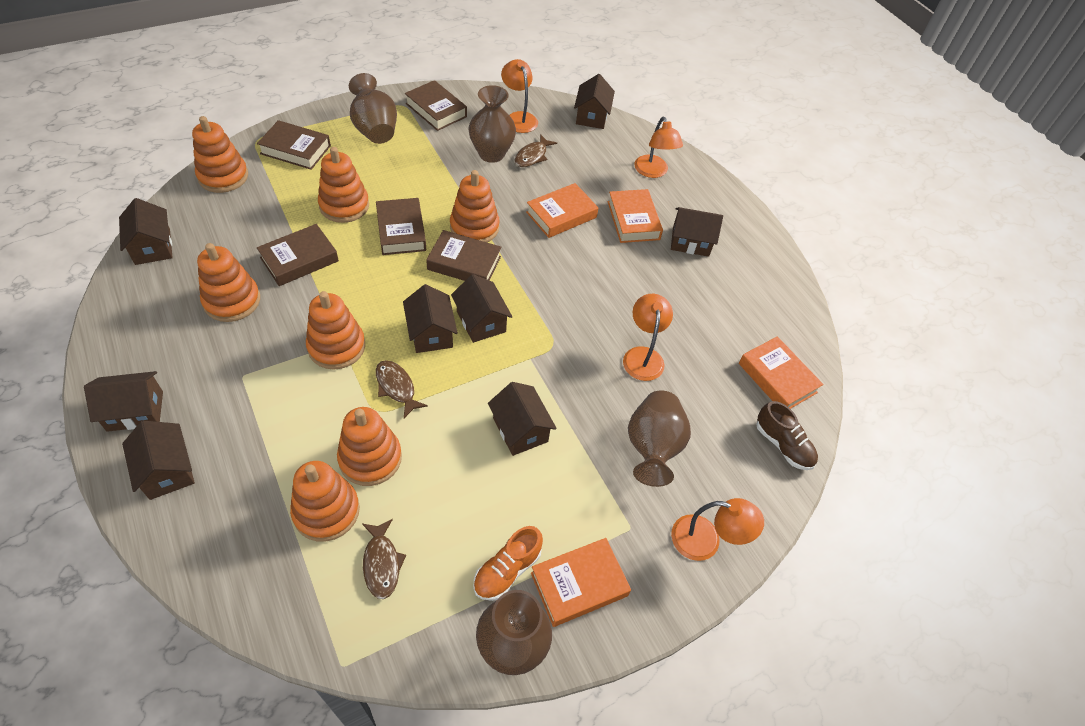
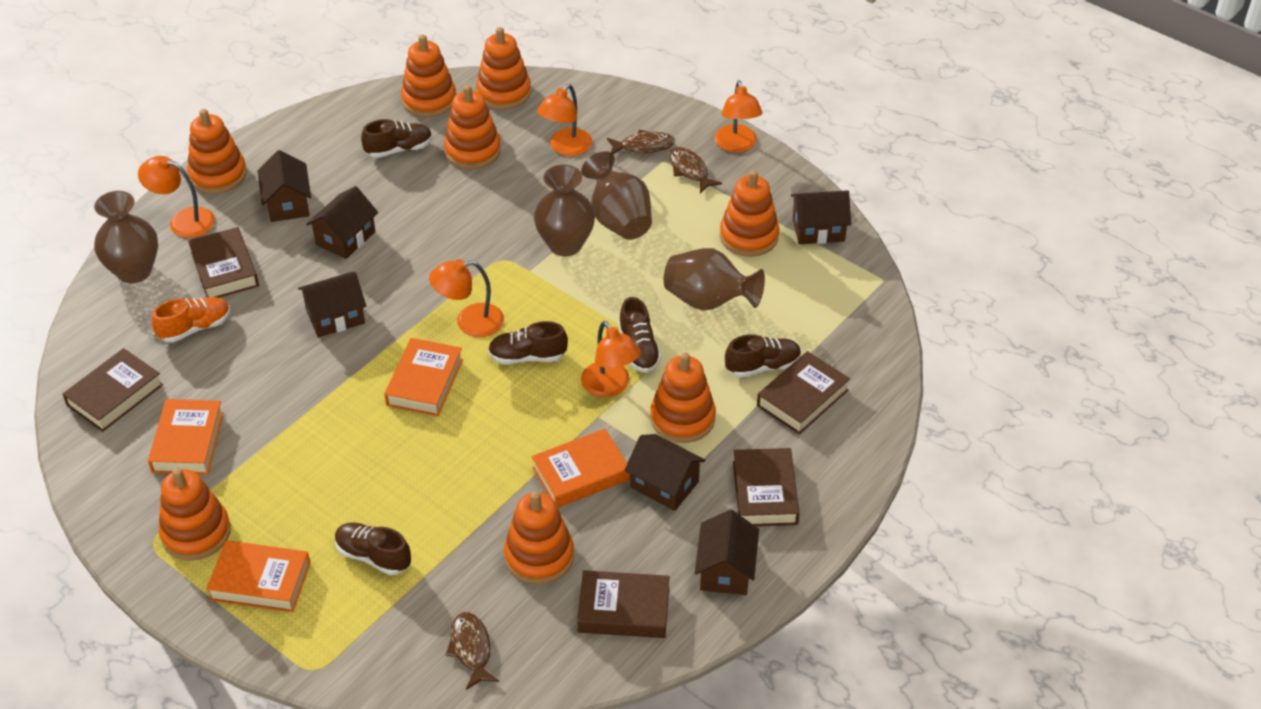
brown house: [84,371,163,432] [119,198,173,265] [122,421,195,500] [403,284,458,353] [451,274,512,343] [488,382,557,456] [574,74,615,129] [671,207,723,257] = 8 -> [258,150,311,222] [298,272,366,337] [306,186,378,259] [624,434,706,511] [695,510,759,595] [791,190,851,244] = 6
brown shoe: [757,401,818,470] = 1 -> [335,522,411,575] [361,119,432,158] [488,321,568,364] [619,297,661,373] [725,334,801,377] = 5
orange lamp: [501,59,538,133] [623,294,673,381] [634,117,683,178] [671,498,764,561] = 4 -> [138,156,215,238] [429,259,504,337] [537,84,592,156] [581,321,641,397] [715,80,762,153] = 5
orange stacking toy: [192,116,248,193] [197,243,260,322] [290,461,360,542] [306,291,365,370] [318,147,369,223] [337,407,402,486] [450,170,500,243] = 7 -> [159,468,231,561] [187,109,247,194] [401,34,456,117] [444,85,501,169] [476,27,531,110] [504,491,574,584] [651,352,716,443] [720,170,779,257] = 8

